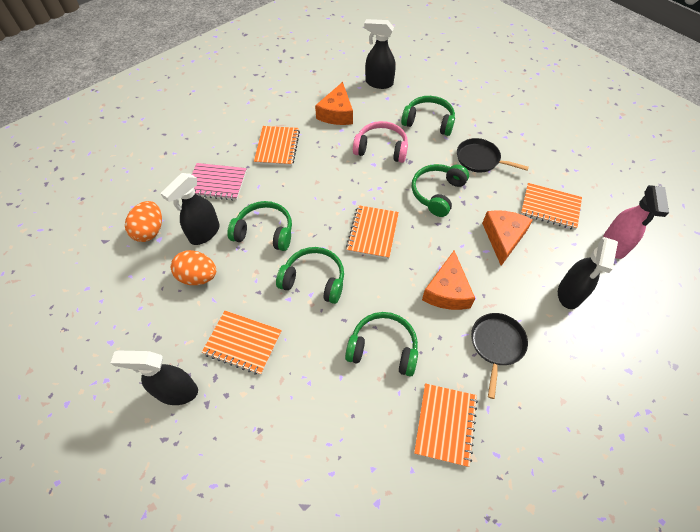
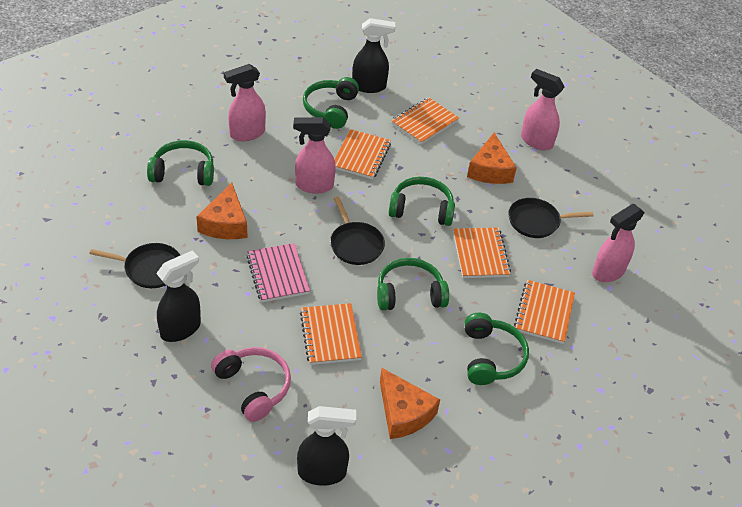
black pan: [457,138,529,173] [471,313,528,399] = 2 -> [89,243,181,288] [330,197,385,265] [508,198,594,238] = 3
black spray bottle: [111,351,198,405] [161,173,220,245] [364,19,396,89] [558,237,618,309] = 4 -> [156,251,201,342] [297,406,356,486] [352,18,395,93] = 3
orange egg: [125,201,162,242] [171,250,216,285] = 2 -> none = 0
pink spray bottle: [603,185,669,259] = 1 -> [224,64,266,141] [293,117,336,194] [521,69,565,150] [592,204,645,282] = 4

